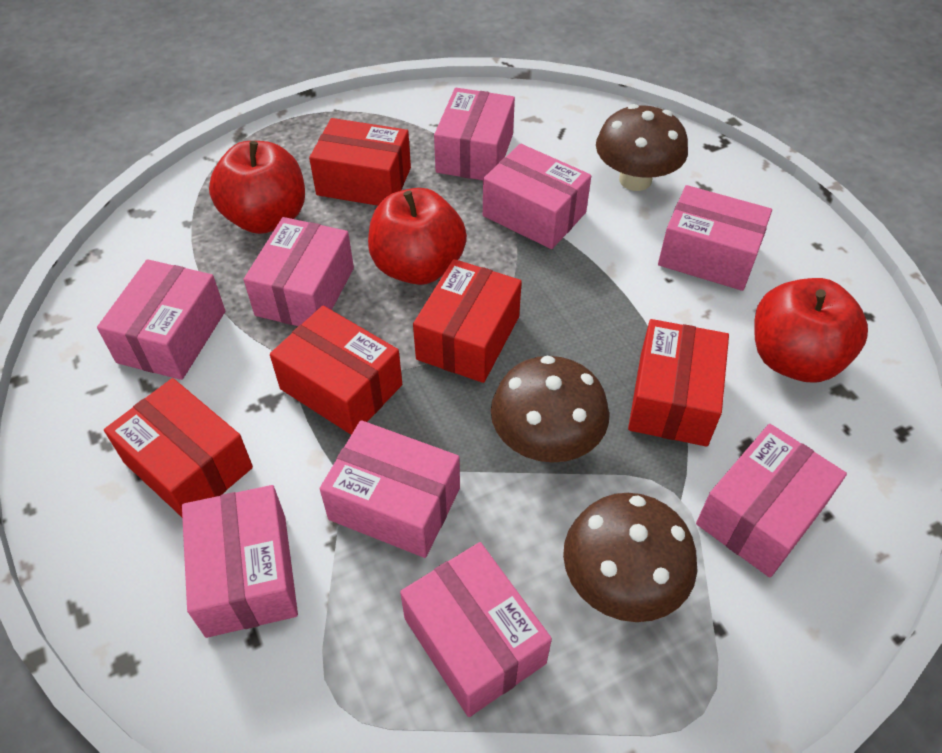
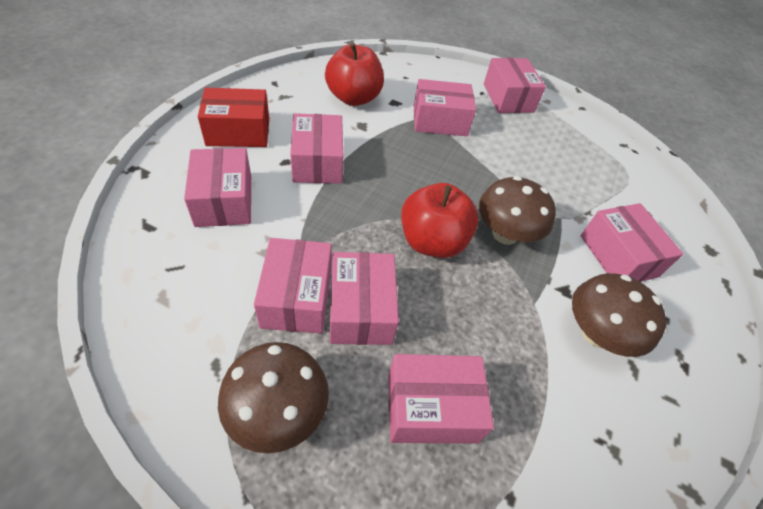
pink box: [97,259,225,380] [182,485,298,638] [244,217,354,326] [320,420,460,558] [400,542,552,717] [434,88,515,180] [483,144,591,249] [658,185,772,291] [696,424,847,577] = 9 -> [184,148,251,227] [254,238,332,334] [290,113,343,184] [330,252,399,345] [388,354,494,444] [414,79,476,136] [484,58,546,113] [581,203,683,282] = 8
red apple: [209,141,305,234] [368,188,467,285] [754,278,868,383] = 3 -> [325,43,384,106] [401,183,479,258] = 2
red box: [104,378,253,517] [270,306,402,435] [309,118,411,206] [413,259,522,383] [628,319,729,447] = 5 -> [198,88,269,147] = 1

